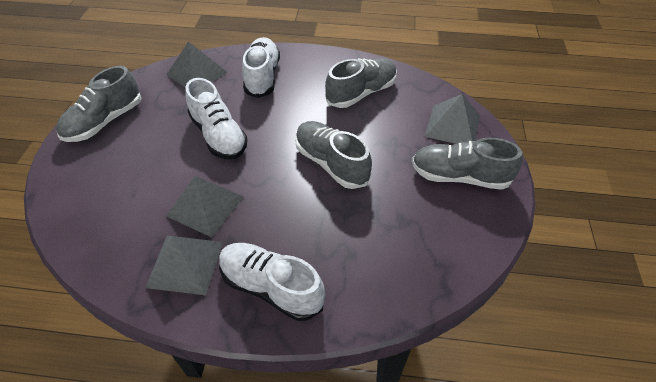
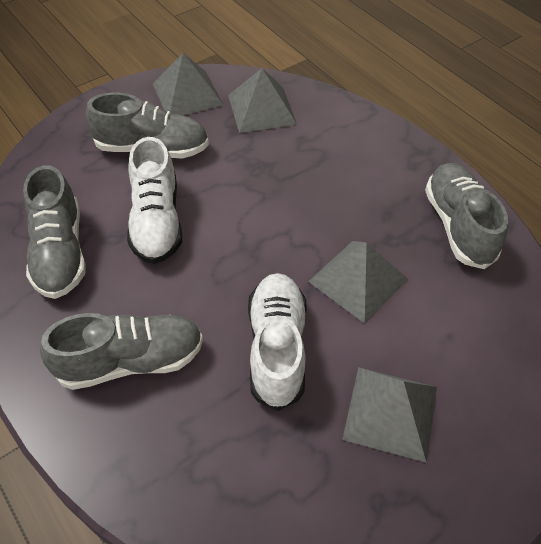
white shoe: [185,78,248,160] [219,243,325,321] [242,37,280,98] = 3 -> [127,137,182,264] [248,273,307,411] = 2

